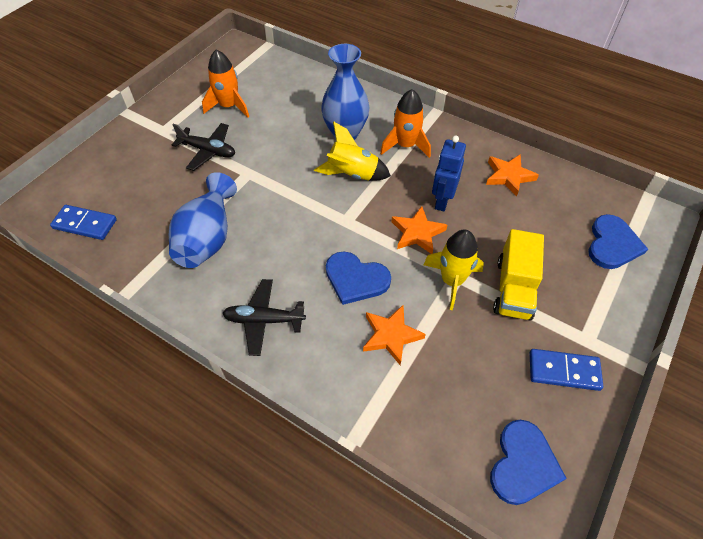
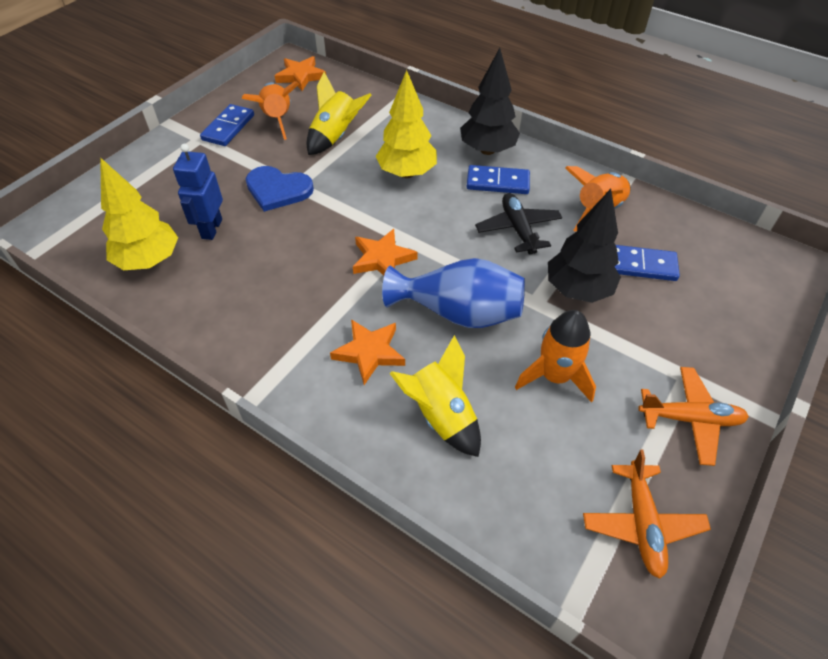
black plane: [172,123,235,171] [222,279,306,356] = 2 -> [475,193,562,255] = 1
black tree: none = 0 -> [460,48,520,155] [548,189,621,303] = 2
blue domino: [50,205,117,240] [530,349,603,391] = 2 -> [200,104,254,146] [466,165,530,194] [615,245,680,281] = 3
blue heart: [326,251,391,305] [490,420,567,505] [588,214,648,269] = 3 -> [246,166,314,212] = 1
blue vase: [169,172,237,268] [321,44,370,140] = 2 -> [382,258,525,328] = 1
orange plane: none = 0 -> [583,450,711,579] [638,367,749,466] = 2
orange rocket: [202,49,249,117] [380,89,431,158] = 2 -> [242,81,299,140] [515,310,596,403] [565,166,631,232] = 3
yellow tree: none = 0 -> [100,157,178,270] [375,70,437,178] = 2
yellow truck: [493,229,544,321] = 1 -> none = 0

